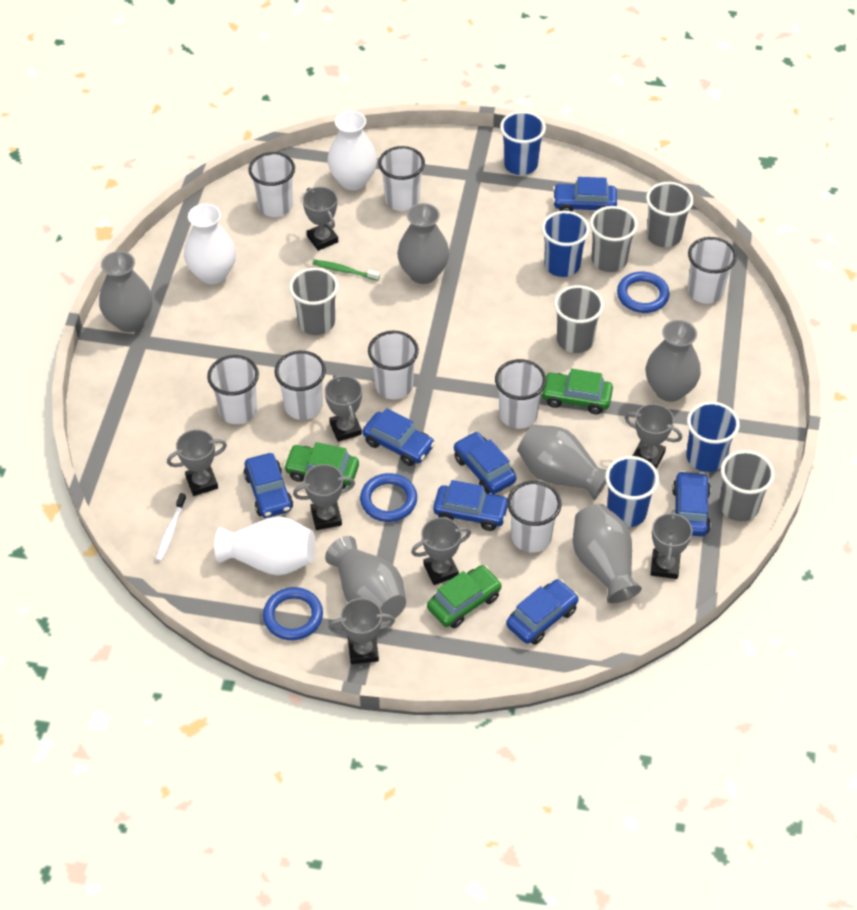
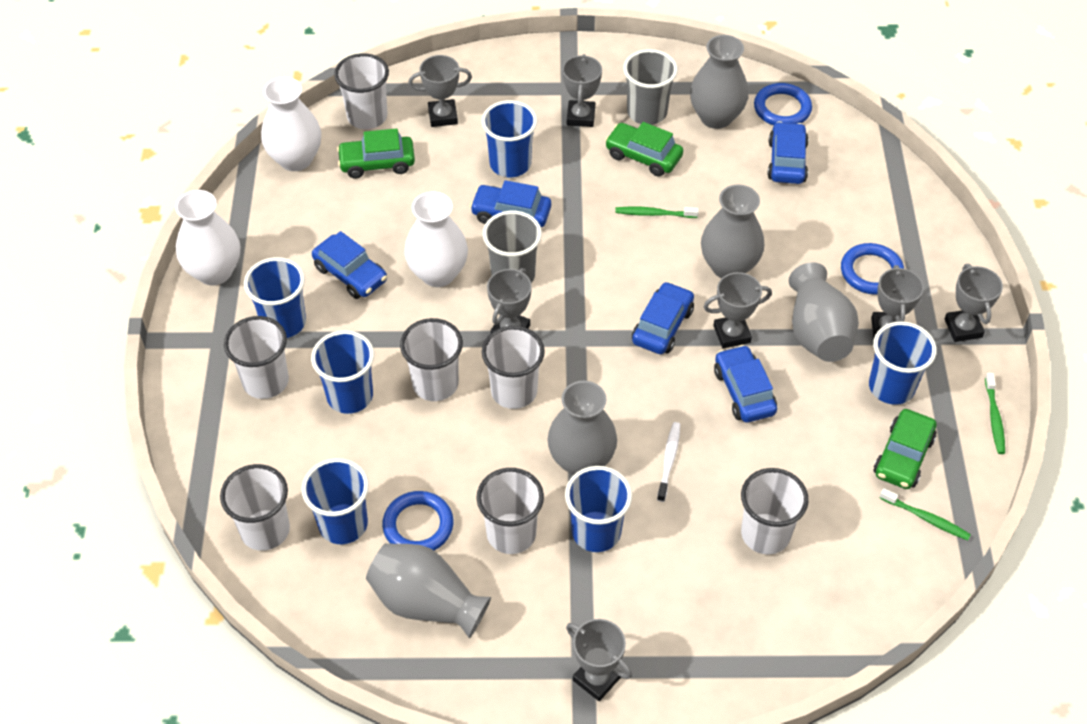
blue car: [244,453,293,518] [363,408,435,466] [433,480,508,531] [454,431,516,494] [506,579,579,645] [553,177,617,212] [672,471,711,536] = 7 -> [312,231,387,299] [470,180,551,227] [632,281,694,354] [714,345,777,422] [767,121,809,184] = 5
blue cup: [500,111,546,175] [542,211,590,277] [605,456,659,527] [686,401,740,472] = 4 -> [244,257,306,338] [302,458,369,544] [311,330,374,414] [481,100,537,177] [565,466,632,552] [869,321,937,405] = 6
green toothbrush: [313,260,380,281] = 1 -> [615,207,699,218] [880,488,971,540] [985,373,1005,454] = 3
grey cup: [289,268,339,335] [554,285,604,353] [590,206,638,272] [646,182,694,247] [719,450,775,521] = 5 -> [483,211,542,283] [623,49,678,125] = 2
grey trophy: [167,430,227,496] [293,464,355,530] [303,187,338,251] [325,375,362,442] [328,598,395,664] [411,517,471,585] [624,404,682,469] [650,510,692,579] = 8 -> [408,55,472,127] [487,268,532,333] [562,54,602,127] [566,619,632,701] [704,272,772,349] [871,265,924,337] [945,264,1003,342] = 7
grey vase: [99,251,153,332] [325,536,406,622] [397,203,449,284] [517,424,607,500] [573,504,642,604] [646,320,701,402] = 6 -> [366,543,491,638] [547,381,617,475] [690,35,749,129] [701,185,764,278] [789,262,859,362] = 5
white cup: [207,355,259,424] [248,152,295,217] [274,351,326,420] [368,331,419,399] [379,146,425,211] [495,359,547,429] [507,481,562,553] [687,237,737,304] = 8 -> [220,464,290,551] [224,316,289,399] [334,53,389,129] [400,318,463,401] [476,468,544,554] [482,326,545,409] [741,468,809,555] = 7

